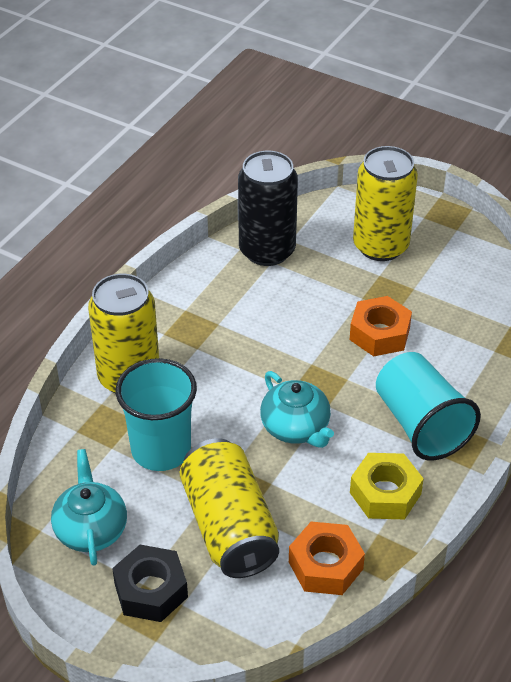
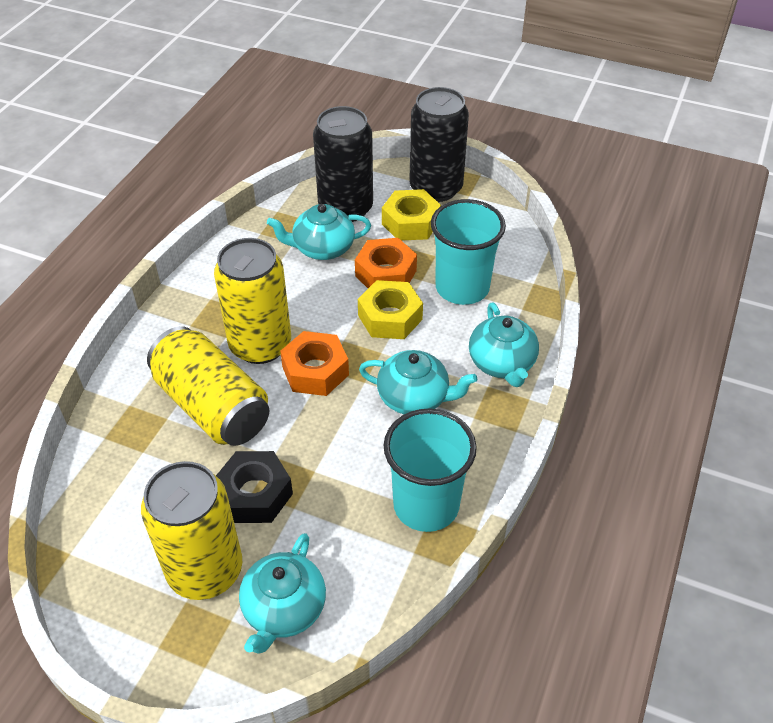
black can: [238,151,298,266] = 1 -> [313,106,373,222] [409,87,469,202] = 2
turquoise teapot: [51,449,127,566] [260,371,334,448] = 2 -> [239,533,326,654] [267,204,371,260] [359,350,477,414] [469,303,539,387] = 4
yellow nut: [350,453,424,519] = 1 -> [358,280,423,339] [382,189,441,241] = 2

